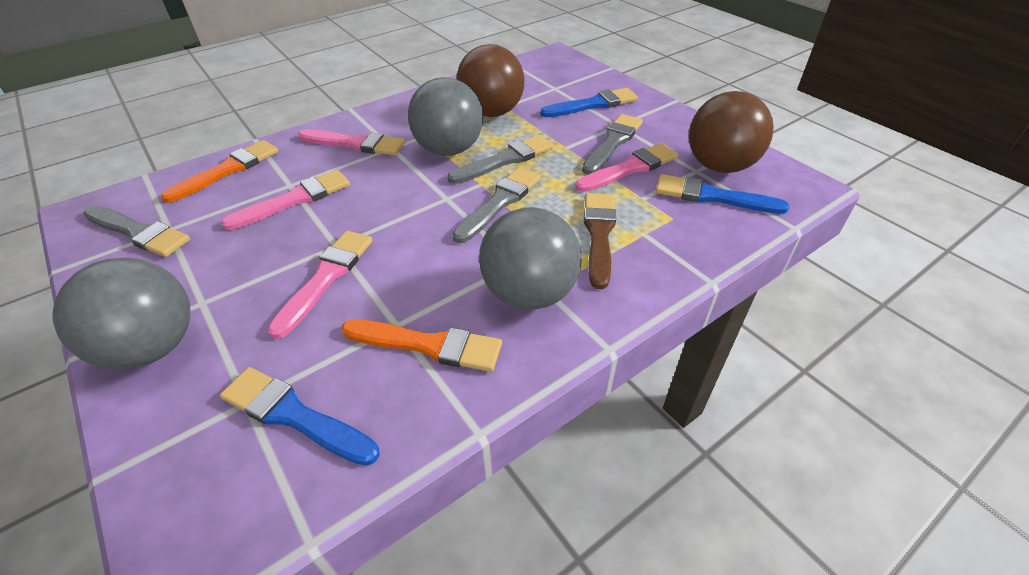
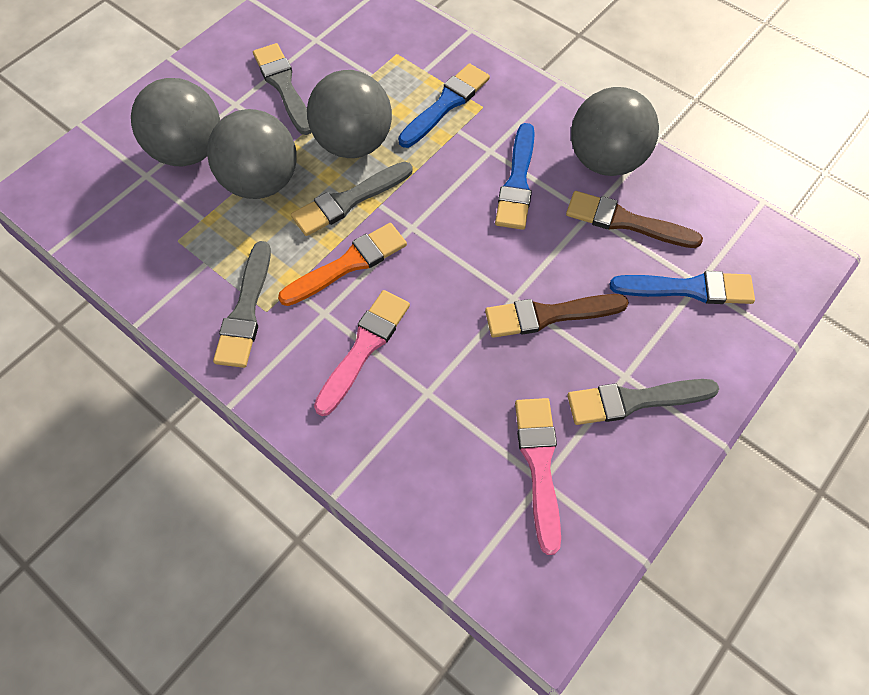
brown ball: [457,44,525,117] [689,91,774,173] = 2 -> none = 0
brown brush: [584,193,616,289] = 1 -> [485,294,629,338] [566,191,703,248] = 2
grey ball: [52,258,190,369] [408,77,483,156] [479,207,582,310] = 3 -> [131,78,220,167] [207,109,297,199] [307,70,392,158] [571,87,659,176] = 4
orange brush: [161,140,278,203] [341,319,502,372] = 2 -> [278,223,407,306] = 1
pink brush: [221,170,350,230] [268,231,373,339] [298,129,405,155] [575,143,678,192] = 4 -> [314,290,410,416] [515,398,561,555] = 2

